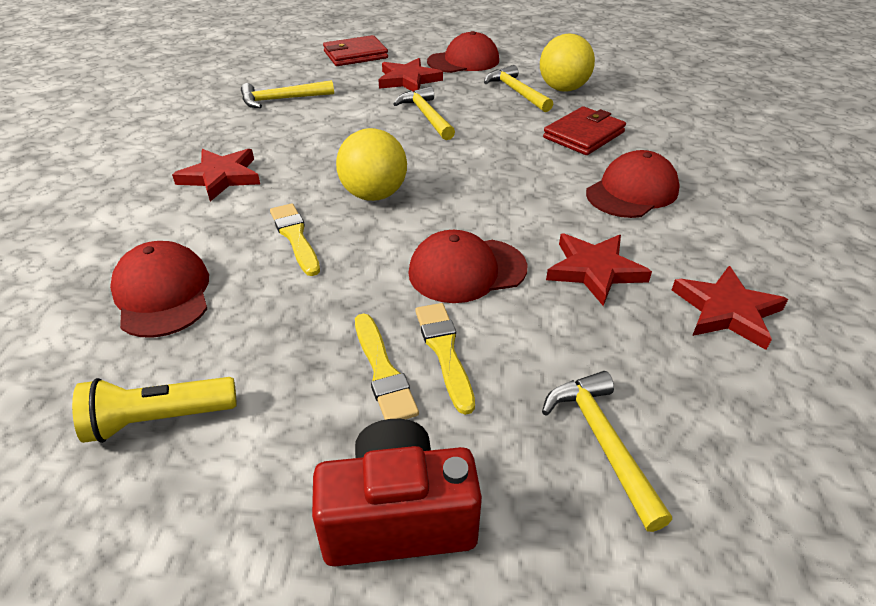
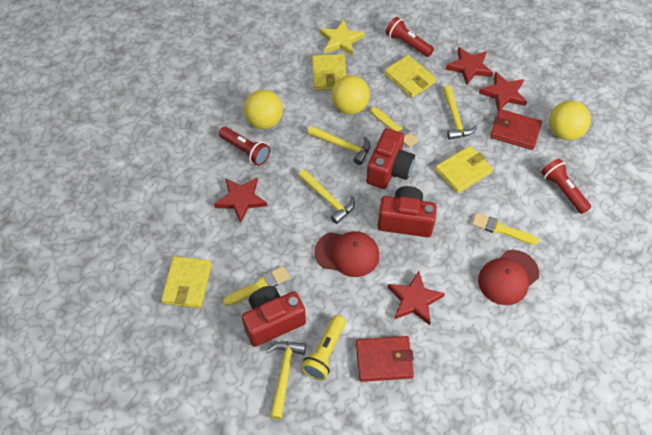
red camera: [312,419,482,567] = 1 -> [242,286,306,347] [366,128,415,189] [377,186,437,237] = 3
red cap: [110,241,209,338] [408,230,528,303] [427,31,499,73] [586,150,680,218] = 4 -> [314,231,379,277] [478,250,539,305] = 2
red flashlight: none = 0 -> [219,127,270,166] [385,17,434,57] [541,158,591,214] = 3
yellow ball: [336,128,407,201] [540,34,595,92] = 2 -> [244,90,283,129] [331,75,370,114] [549,100,591,140] = 3
yellow star: none = 0 -> [320,20,364,56] = 1
yellow wallet: none = 0 -> [161,256,212,308] [312,54,347,91] [384,55,436,98] [435,146,493,194] = 4

